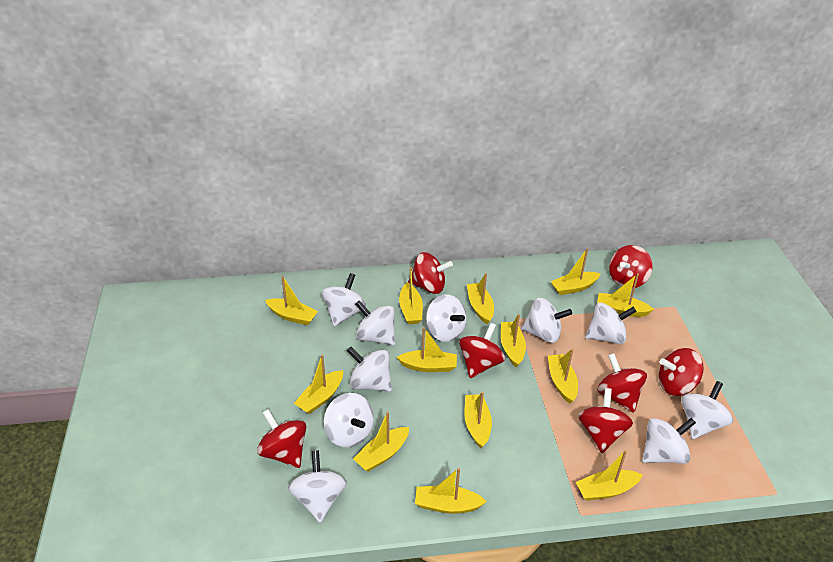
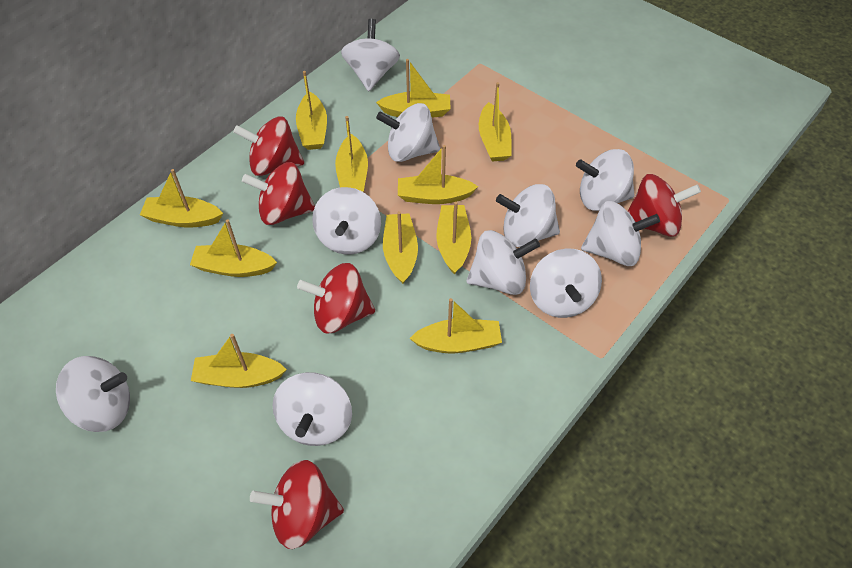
red spinning top: [257,409,306,468] [408,252,453,294] [459,323,505,378] [578,388,633,453] [597,353,647,413] [609,245,653,289] [659,348,704,396] = 7 -> [233,117,304,176] [242,162,315,225] [250,460,344,549] [297,263,375,333] [628,174,701,237] = 5
yellow boat: [265,276,318,325] [294,354,343,414] [353,411,409,472] [396,327,457,372] [399,267,423,324] [415,468,487,514] [464,392,492,448] [467,273,494,325] [501,314,526,368] [548,349,578,404] [551,249,601,295] [576,450,643,501] [597,273,654,317] = 13 -> [140,169,223,228] [190,219,277,277] [191,334,287,388] [296,71,327,150] [335,116,368,192] [376,59,451,118] [383,211,418,284] [398,145,478,204] [409,298,502,353] [436,202,471,274] [479,82,511,162] = 11

